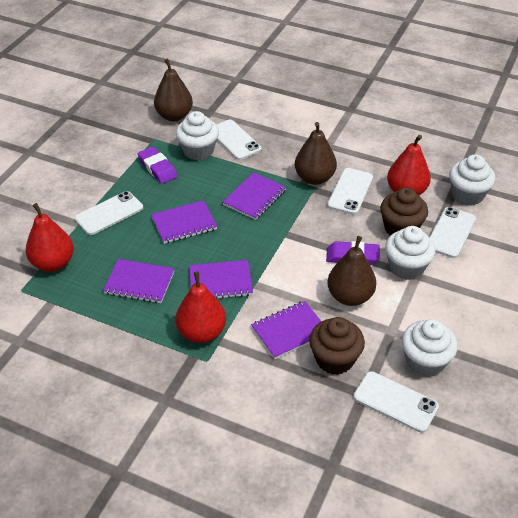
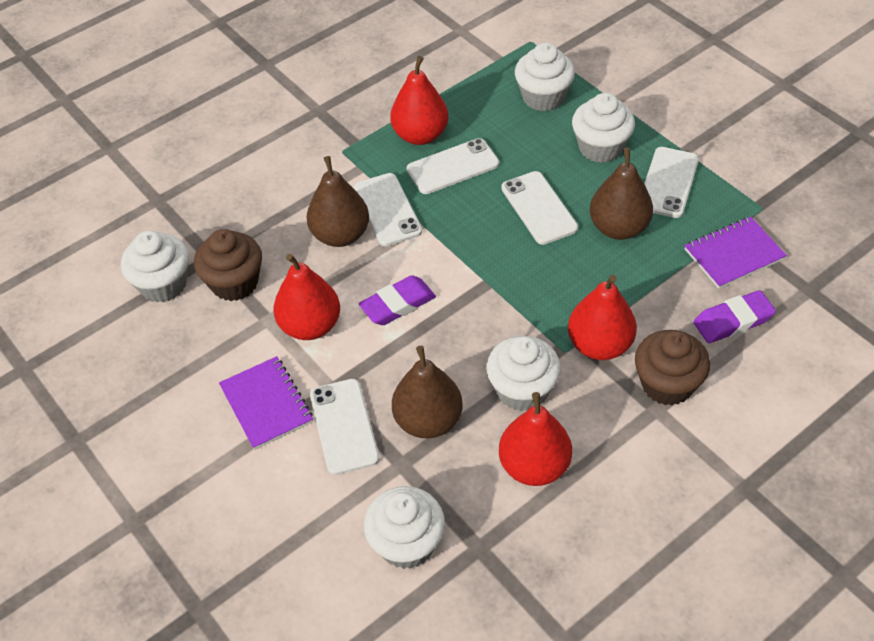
purple notebook: [103,259,174,303] [151,200,217,244] [189,260,253,299] [223,172,286,220] [251,301,321,359] = 5 -> [219,356,313,450] [685,216,787,289] = 2
red pear: [26,203,74,272] [176,271,226,343] [387,135,431,195] = 3 -> [274,254,340,340] [390,56,448,145] [499,392,572,486] [568,275,637,360] = 4
white cupcake: [176,111,219,160] [385,226,435,280] [402,319,458,377] [449,154,495,206] = 4 -> [121,231,189,302] [364,486,445,569] [486,336,561,411] [515,43,575,111] [572,93,635,163] = 5

